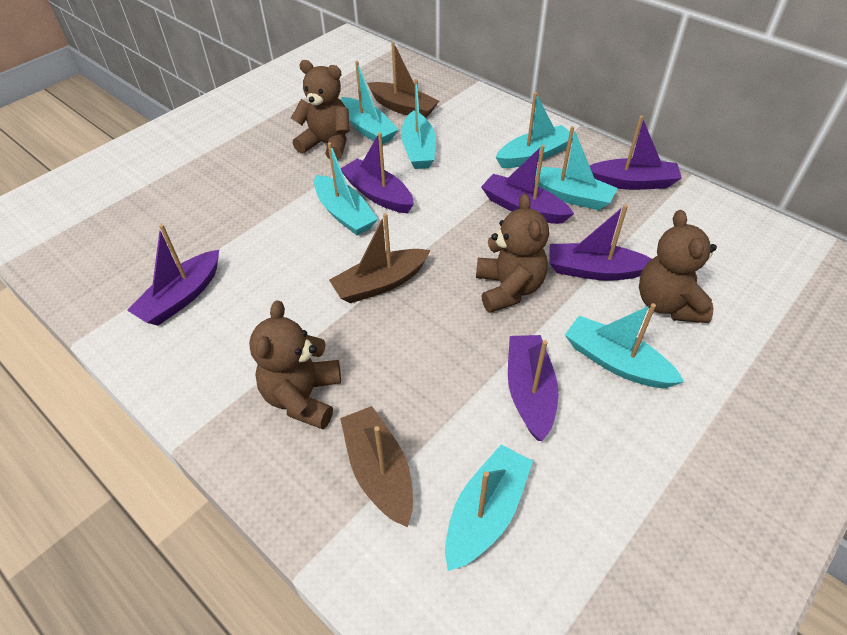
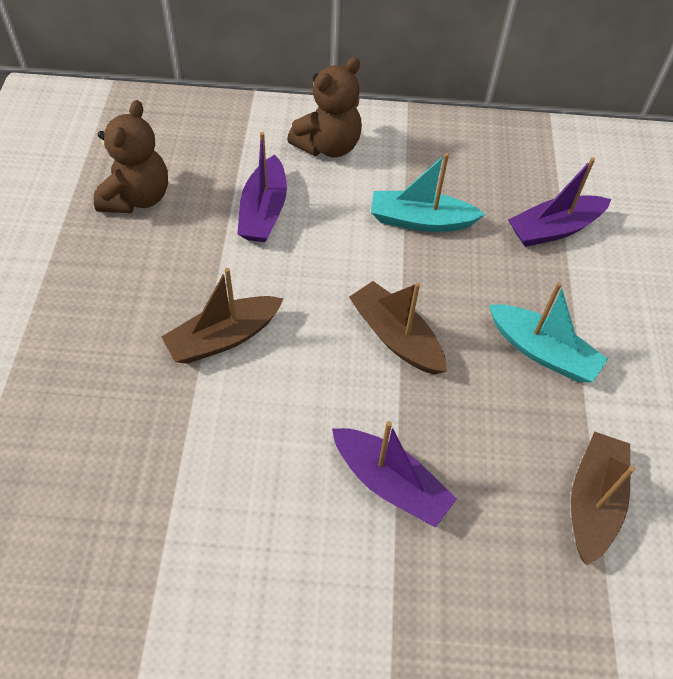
brown teddy bear: [249,300,341,429] [291,60,350,161] [476,193,549,313] [639,210,717,323] = 4 -> [94,100,168,213] [287,57,362,157] = 2
purple boat: [127,224,219,325] [341,132,414,213] [481,145,574,224] [508,335,558,441] [549,204,652,281] [590,116,682,190] = 6 -> [237,132,287,242] [332,421,457,528] [508,157,611,247] = 3
turquoise boat: [314,142,378,235] [341,61,399,144] [401,79,436,169] [445,444,533,571] [495,92,574,168] [534,126,618,210] [565,303,684,388] = 7 -> [371,153,485,232] [489,282,608,382] = 2

